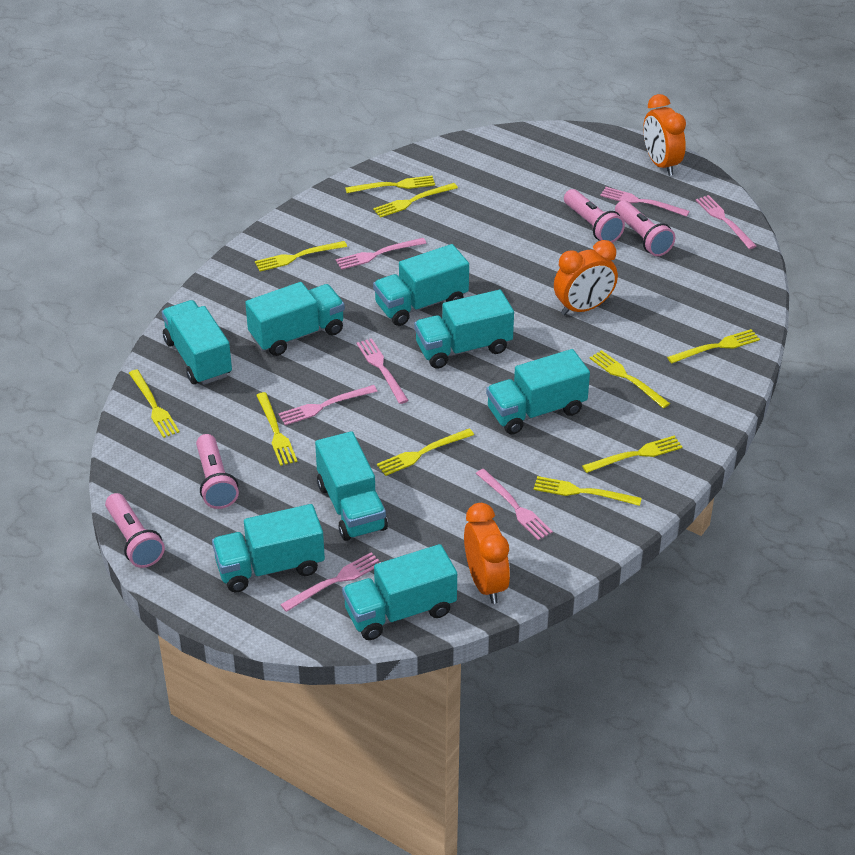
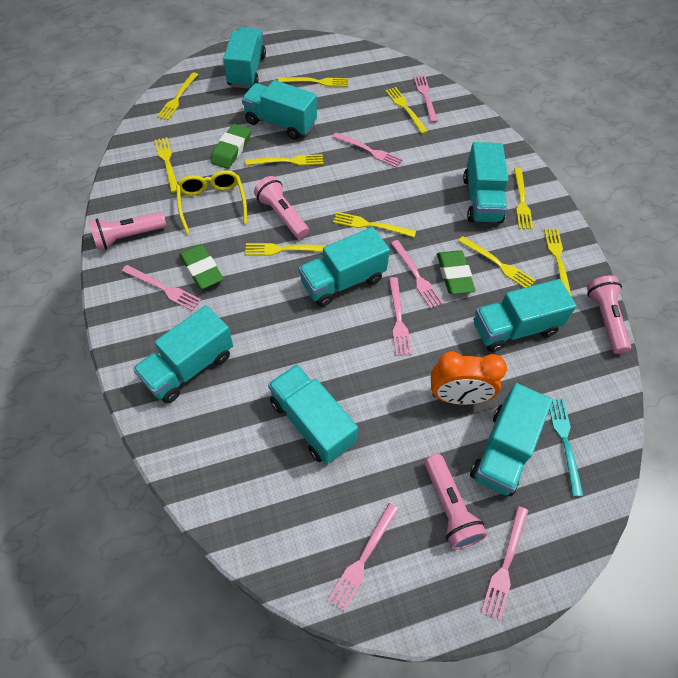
green eraser: none = 0 -> [179,244,224,289] [210,124,251,169] [437,250,475,294] = 3
orange clock: [464,503,510,604] [554,240,618,315] [643,94,686,176] = 3 -> [431,351,507,405] = 1
turquoise fork: none = 0 -> [549,399,584,497] = 1
yellow glasses: none = 0 -> [176,170,247,233] = 1

